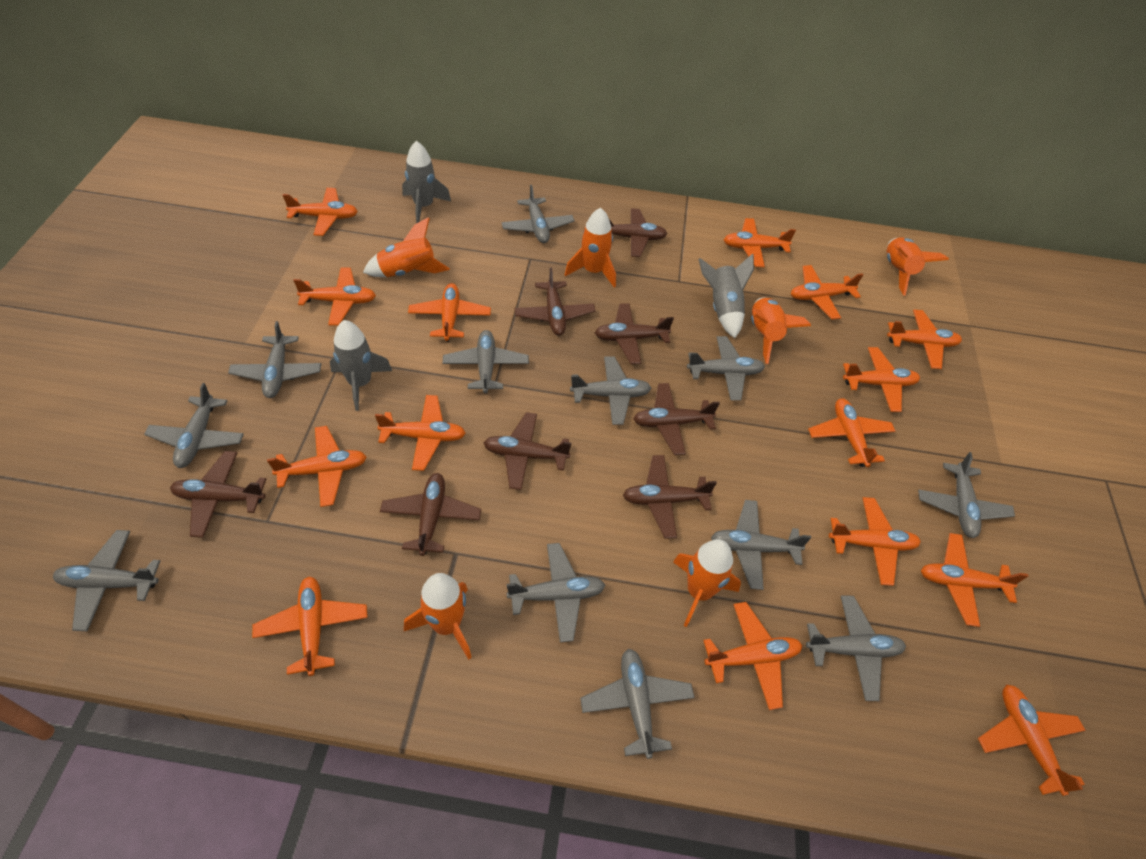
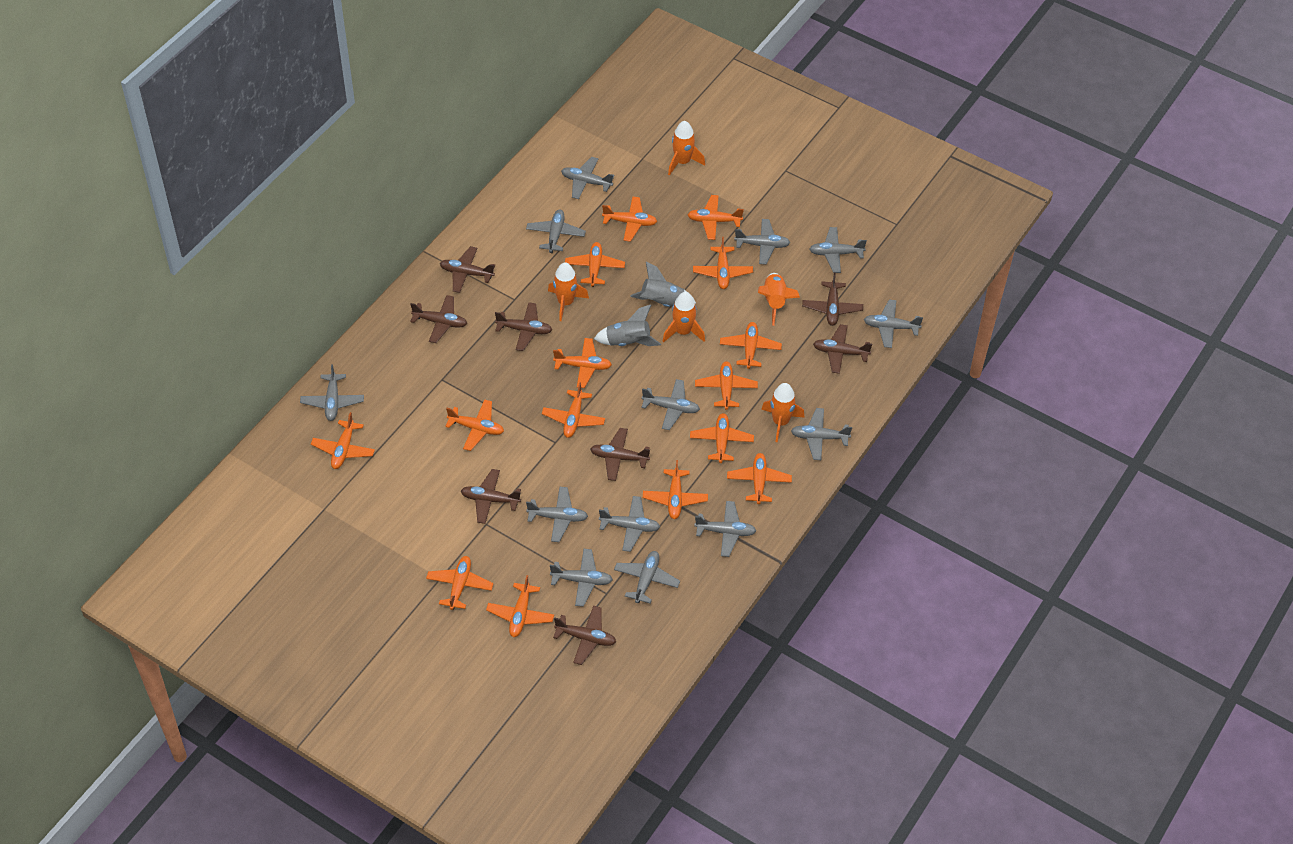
grey plane: [53,530,160,631] [144,383,244,468] [228,321,321,398] [443,330,529,394] [501,185,575,243] [507,543,605,642] [570,356,651,425] [580,649,695,759] [687,336,765,401] [711,500,811,590] [806,595,906,701] [918,452,1015,538] = 12 -> [300,364,364,421] [526,210,586,253] [526,487,588,542] [550,549,613,607] [561,157,615,199] [599,496,660,552] [614,551,680,604] [641,379,700,430] [695,501,756,557] [734,219,790,265] [791,408,852,460] [809,227,867,273] [864,300,923,348] = 13
grey rocket: [330,320,392,411] [402,141,451,224] [698,254,754,338] = 3 -> [594,304,661,346] [630,262,696,307] = 2
orange rocket: [363,217,450,277] [404,573,472,660] [565,208,616,288] [673,539,741,627] [751,297,811,364] [887,237,949,296] = 6 -> [548,262,589,321] [663,292,705,343] [668,121,705,176] [758,273,800,326] [761,383,805,442] = 5

